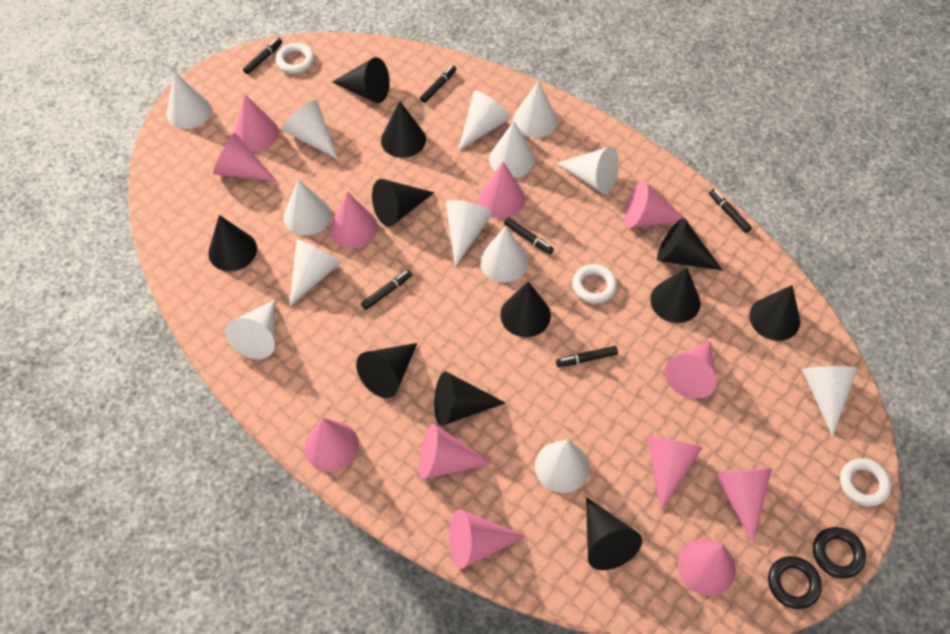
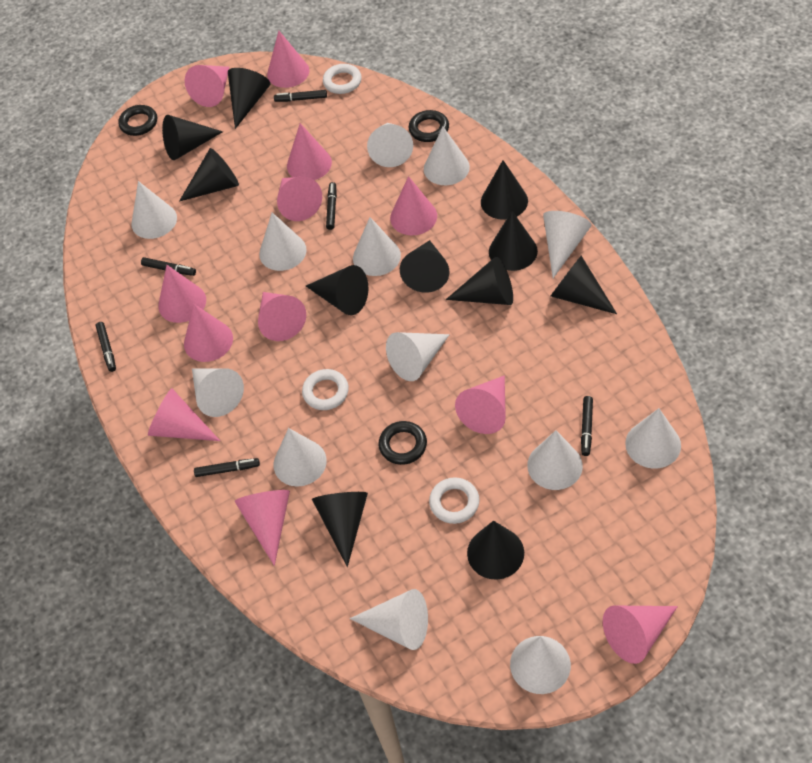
black ring: [768,556,822,609] [813,527,866,578] = 2 -> [118,105,157,136] [378,421,427,465] [409,110,449,142] = 3

